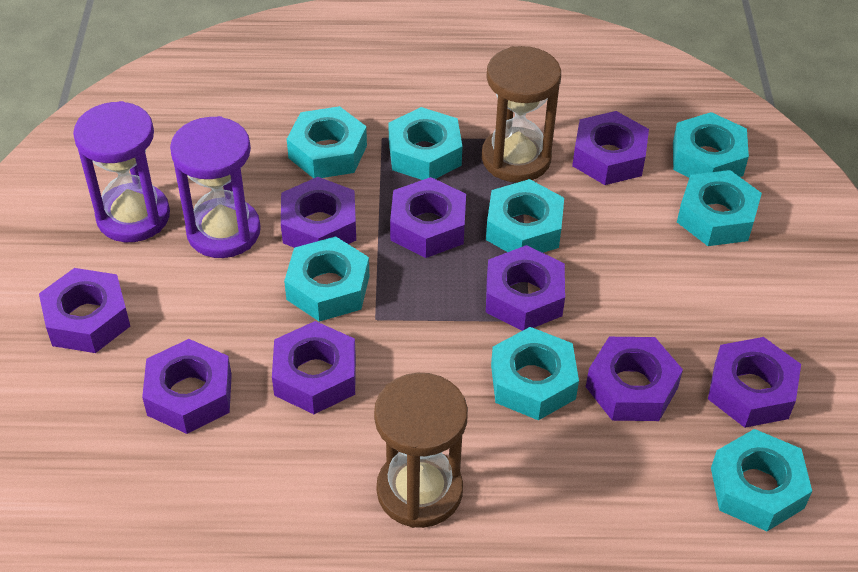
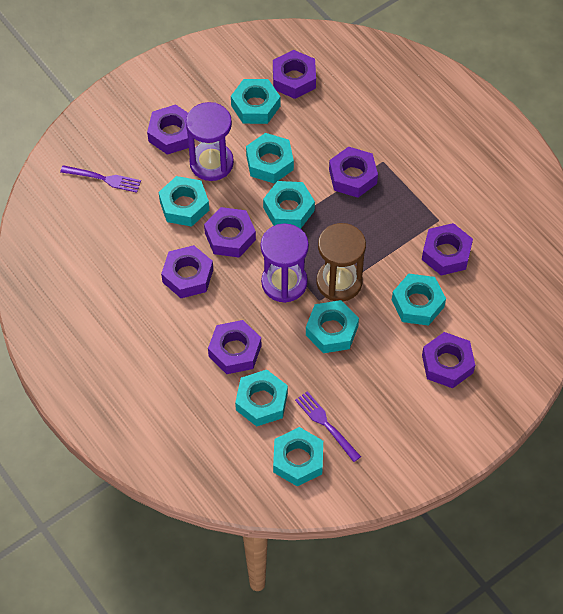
brown hourglass: [374,373,468,528] [482,46,561,182] = 2 -> [316,223,366,301] = 1
purple fork: none = 0 -> [60,165,141,193] [295,391,361,462] = 2
purple nut: [39,268,130,353] [142,339,232,434] [272,321,356,414] [281,177,356,248] [390,177,466,258] [486,245,565,331] [572,111,649,185] [586,337,683,421] [708,337,801,428] = 9 -> [147,104,189,155] [161,245,213,298] [204,207,256,258] [208,320,261,374] [273,50,316,99] [329,147,378,198] [422,223,473,275] [422,332,475,388] = 8

